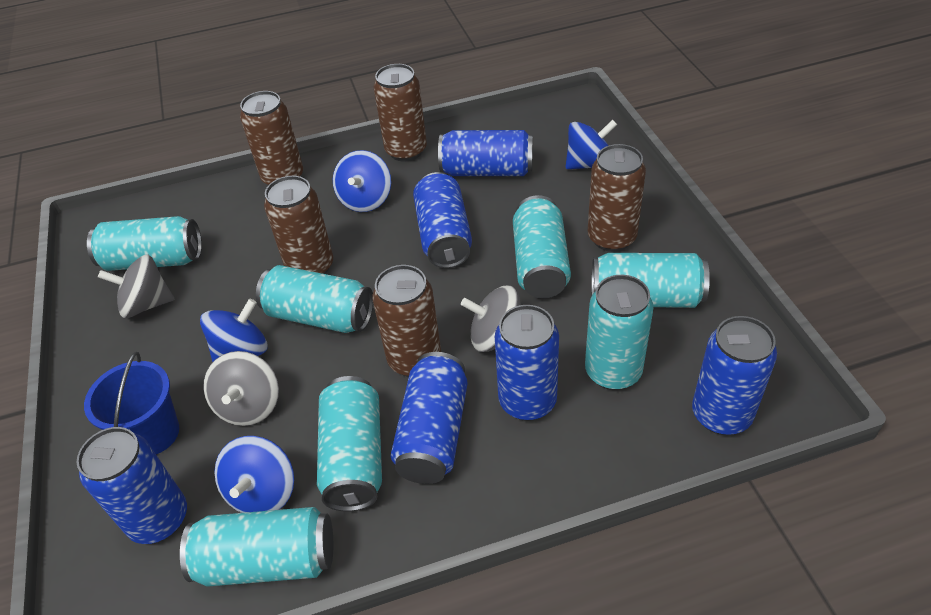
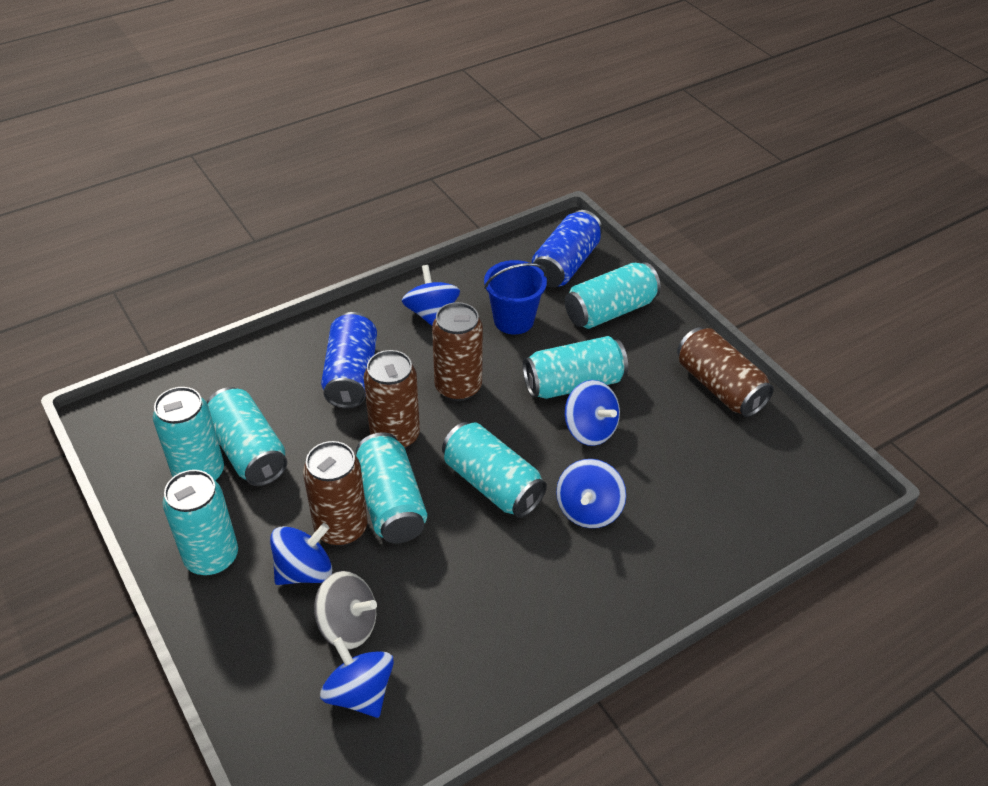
blue can: [77,427,187,544] [391,352,468,484] [413,172,472,268] [438,130,533,176] [495,305,559,421] [692,316,777,435] = 6 -> [321,312,377,409] [532,210,602,287] = 2
blue spinning top: [200,298,267,362] [214,436,294,513] [333,150,391,212] [566,120,617,169] = 4 -> [270,523,332,585] [320,637,394,718] [402,265,460,326] [556,459,626,528] [565,380,620,446] = 5
brown can: [240,91,303,185] [264,176,333,274] [373,64,427,161] [373,265,441,377] [588,144,646,252] = 5 -> [303,441,367,546] [364,350,420,449] [432,302,483,401] [677,327,774,417] = 4
grey spinning top: [98,255,175,318] [203,351,279,426] [461,285,521,352] = 3 -> [314,571,377,650] = 1

